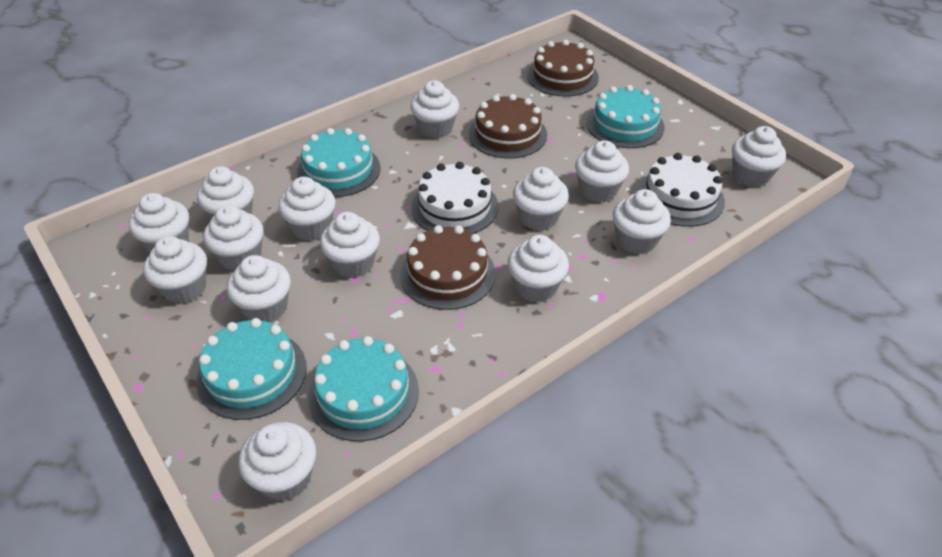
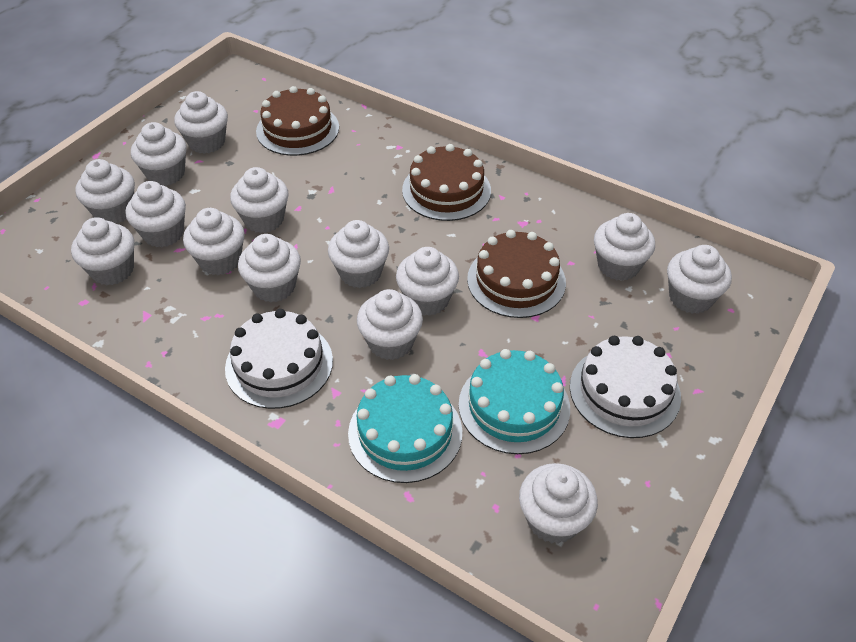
turquoise cake: [196,318,307,420] [297,128,381,197] [308,336,419,441] [586,85,665,148] = 4 -> [348,374,462,483] [459,349,570,454] = 2

